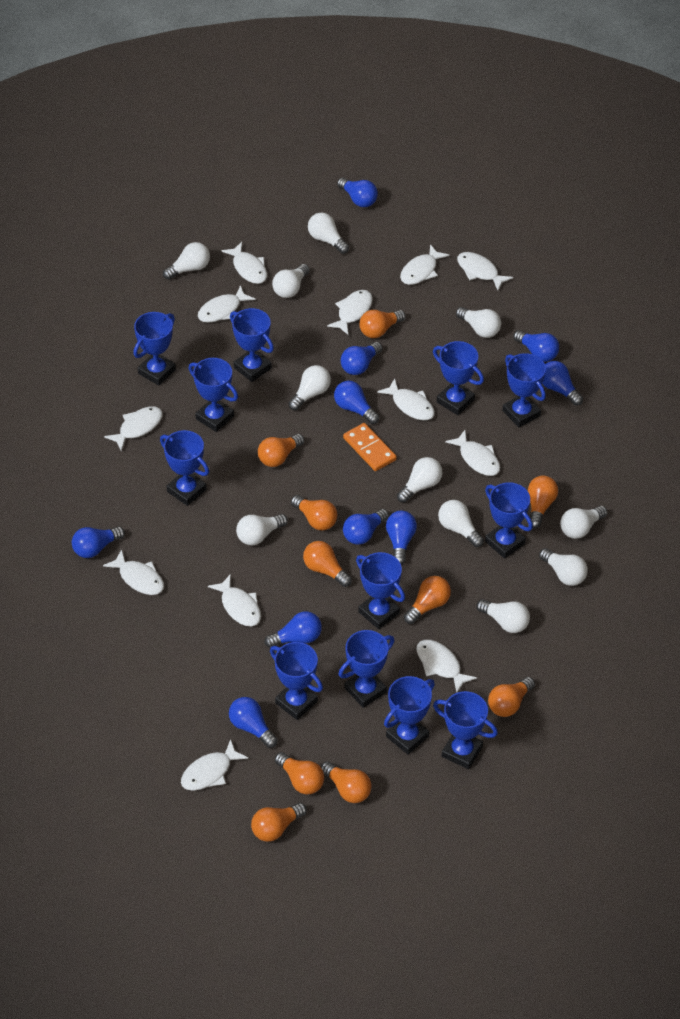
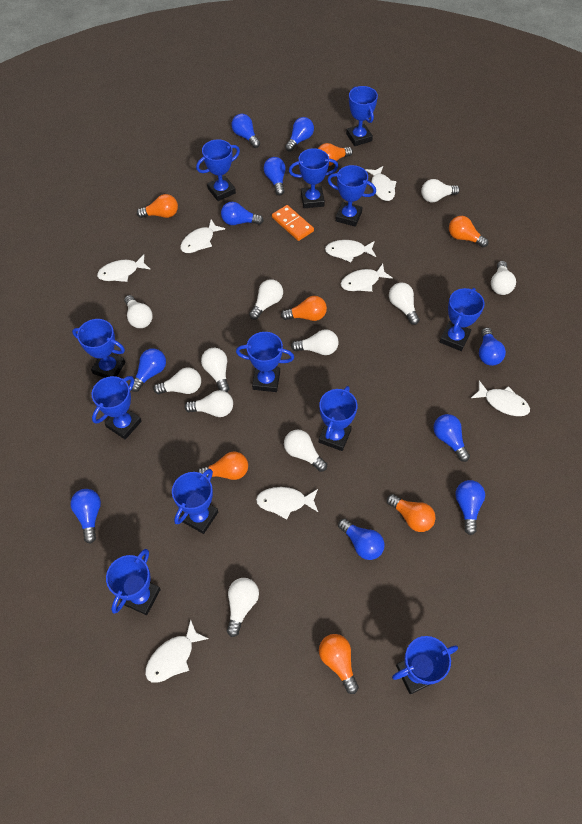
orange light bulb: [251,803,307,842] [258,434,304,467] [275,752,324,795] [291,495,337,531] [303,541,352,587] [321,761,372,803] [359,310,406,338] [404,576,451,624] [488,677,535,717] [528,475,558,528] = 10 -> [137,194,178,218] [197,451,248,480] [281,296,327,321] [318,143,353,166] [319,634,359,694] [387,494,436,532] [449,216,489,247] = 7
white fish: [103,549,164,595] [104,406,163,451] [181,739,249,791] [198,285,256,323] [208,574,261,627] [221,242,267,284] [327,290,373,335] [377,378,435,420] [400,244,450,285] [416,640,477,693] [445,430,500,476] [457,252,513,290] = 12 -> [97,255,151,282] [145,619,209,683] [180,219,225,253] [256,487,318,519] [325,240,376,262] [341,264,393,292] [365,166,397,201] [471,381,530,416] = 8

